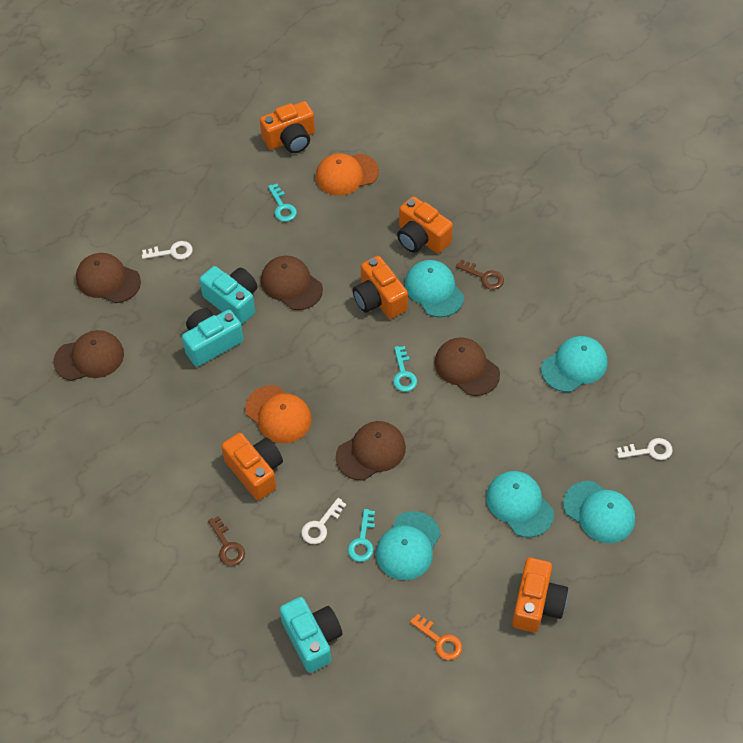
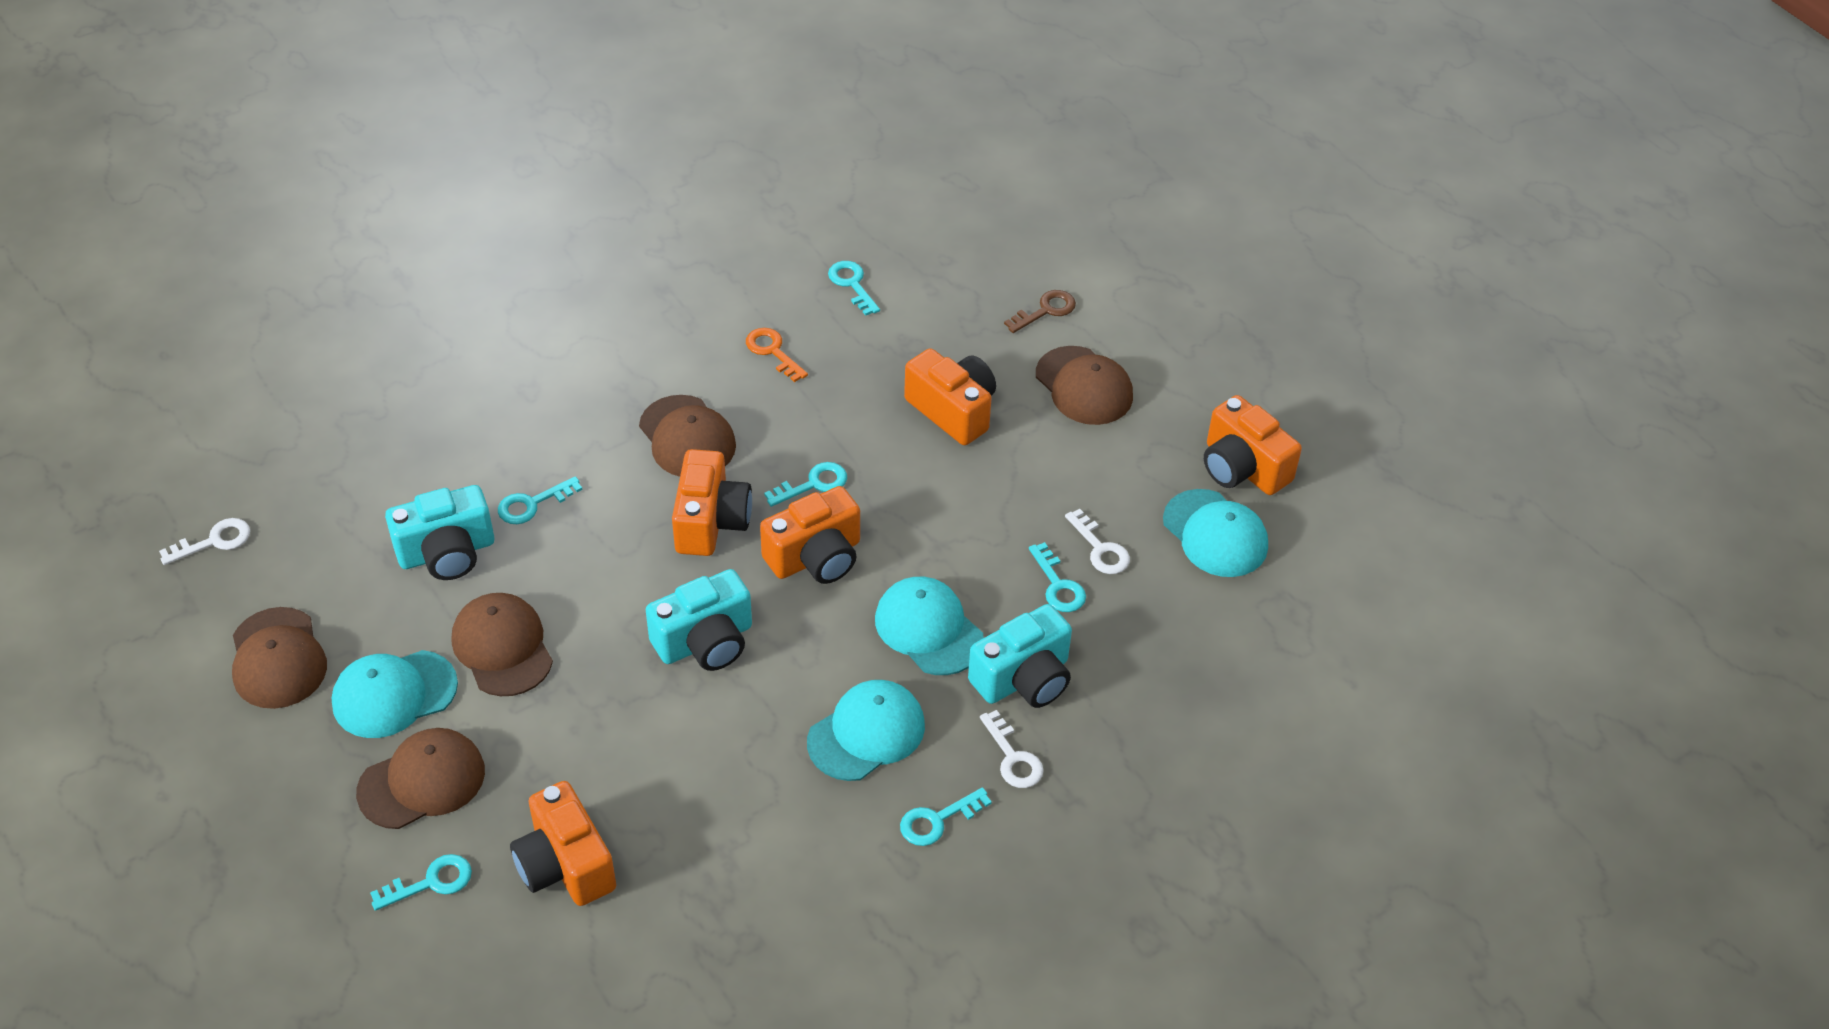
brown key: [208,516,245,566] [456,259,504,290] = 2 -> [1004,290,1076,333] = 1
orange cap: [245,385,312,443] [316,153,379,196] = 2 -> none = 0
turquoise cap: [376,511,441,580] [405,260,464,317] [486,471,554,538] [541,336,607,392] [563,481,635,543] = 5 -> [332,650,458,738] [807,680,925,781] [875,577,984,675] [1163,489,1268,577] = 4
turquoise key: [268,184,297,222] [348,509,375,562] [393,346,417,392] = 3 -> [370,854,472,911] [498,476,583,524] [764,462,847,507] [828,261,880,316] [900,787,992,846] [1029,542,1086,612] = 6

